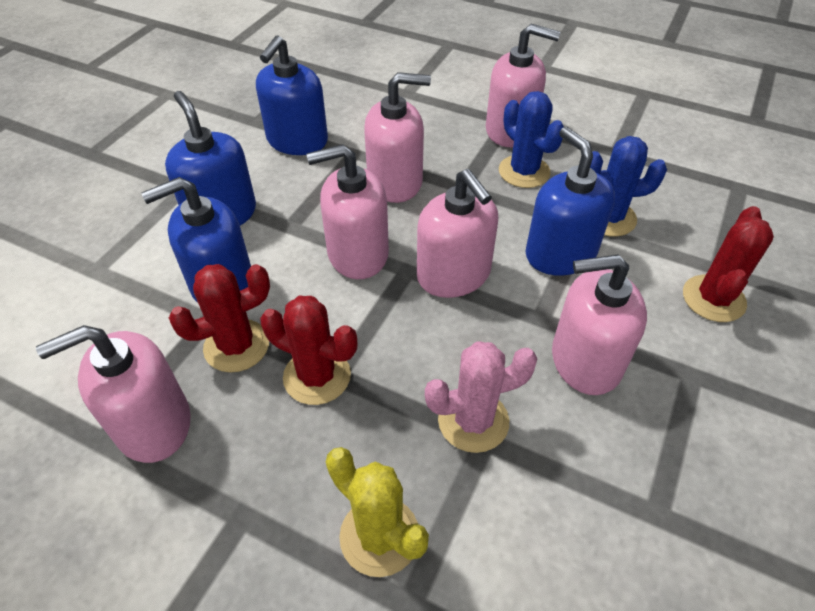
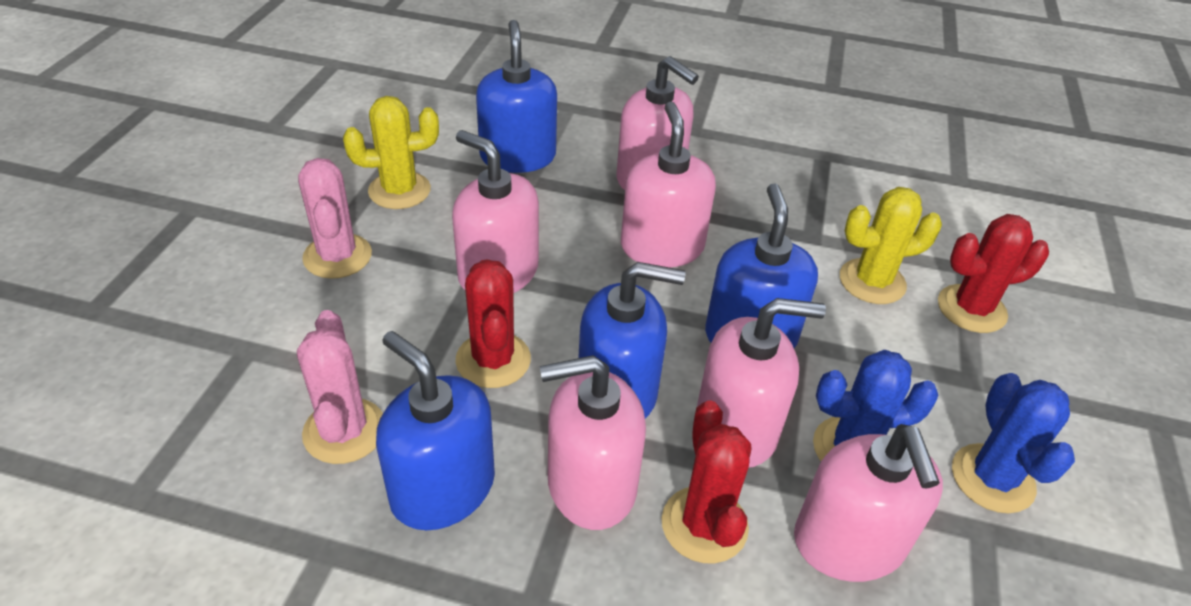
pink cactus: [425,341,538,453] = 1 -> [297,310,383,464] [298,158,372,279] = 2
yellow cactus: [326,447,429,577] = 1 -> [343,96,439,209] [840,187,942,304] = 2

